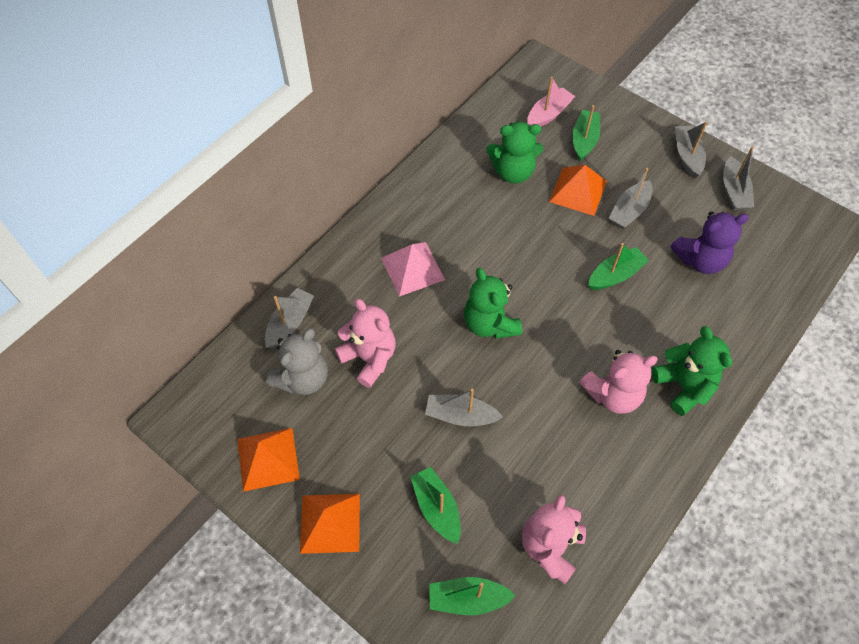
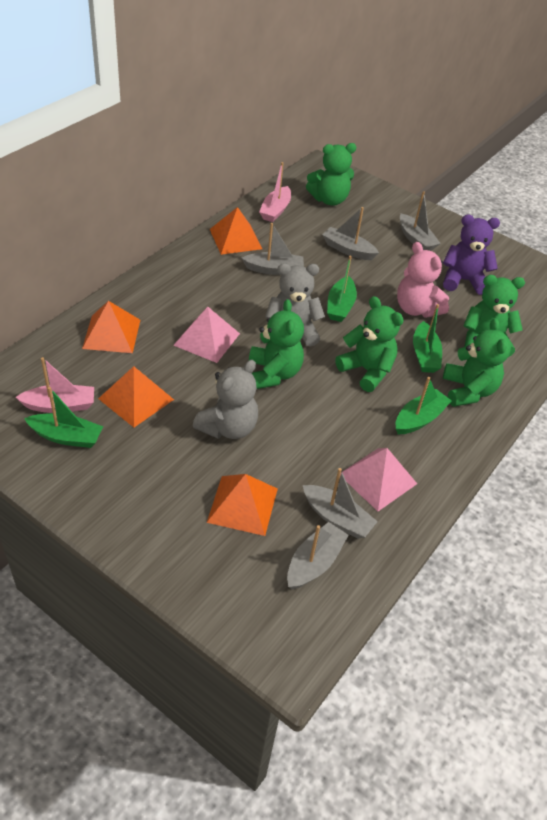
green teddy bear: [464,268,522,339] [487,122,543,183] [652,326,732,416] = 3 -> [249,299,304,389] [306,143,356,205] [335,296,404,392] [443,318,511,407] [463,275,525,357] = 5
grey teddy bear: [266,328,328,395] = 1 -> [193,360,258,439] [265,263,325,347] = 2
orange pyramid: [237,428,300,492] [300,494,360,554] [549,165,607,216] = 3 -> [82,301,140,353] [98,366,174,427] [207,474,278,536] [210,207,262,255] = 4
pink boat: [527,77,575,127] = 1 -> [16,357,94,413] [259,162,291,222] = 2
pink pyramid: [381,242,445,297] = 1 -> [173,307,240,363] [340,448,417,511] = 2
pink teddy bear: [334,299,396,388] [522,495,586,584] [579,350,658,414] = 3 -> [397,242,449,318] = 1

